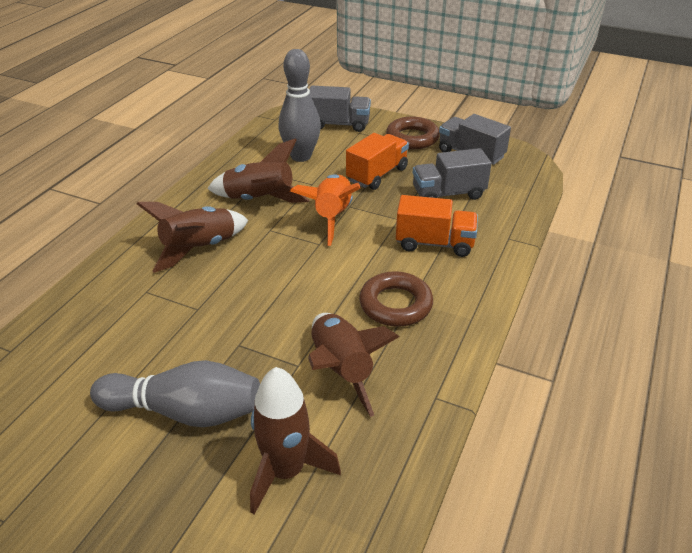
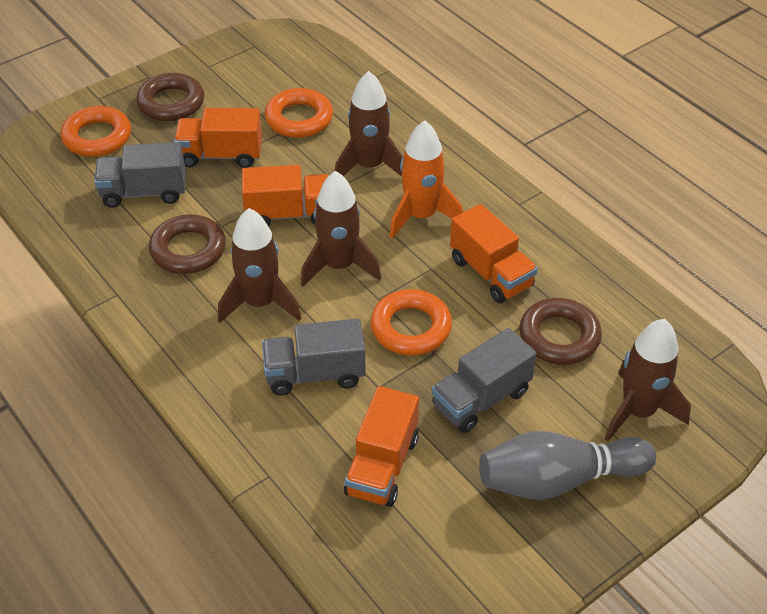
brown ring: [359,271,433,327] [386,117,440,149] = 2 -> [136,73,204,121] [149,214,226,274] [519,298,602,365] = 3
grey bowling pin: [90,360,260,427] [278,49,321,162] = 2 -> [479,431,656,500] = 1
orange ring: none = 0 -> [61,106,131,157] [265,88,333,138] [371,289,452,356] = 3
orange truck: [346,133,409,190] [396,195,478,257] = 2 -> [174,108,262,168] [242,165,329,227] [344,386,419,507] [450,204,538,303] = 4

